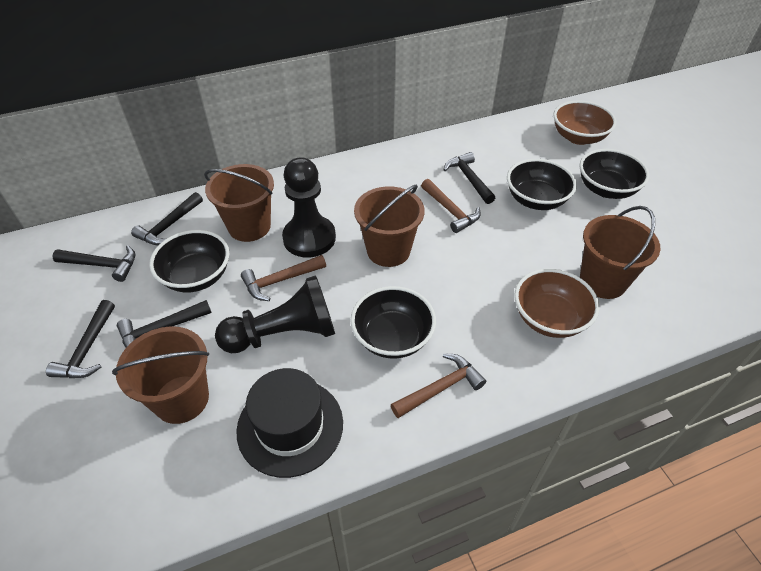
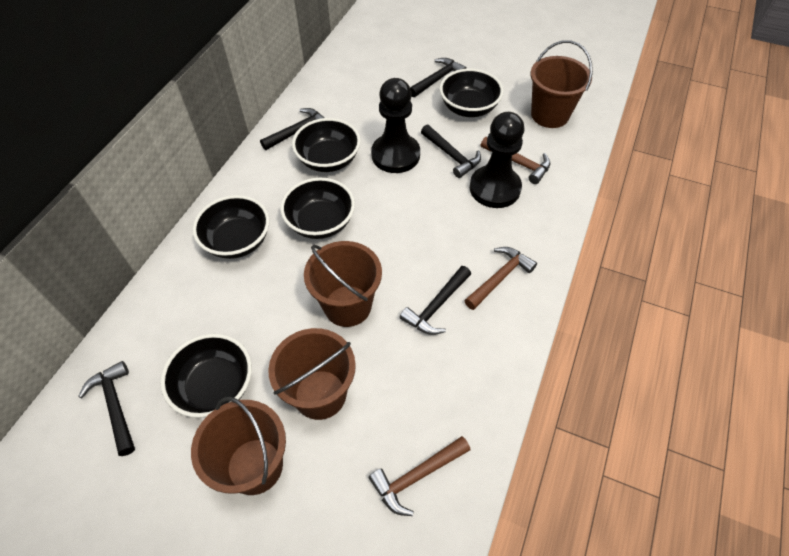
black bowl: [149,230,229,292] [350,286,436,359] [507,159,577,210] [579,149,649,199] = 4 -> [160,334,252,418] [192,195,270,259] [280,177,355,239] [292,118,361,172] [440,68,504,117] = 5
black hat: [236,368,343,478] = 1 -> none = 0
brown bowl: [514,269,600,338] [553,100,616,145] = 2 -> none = 0

